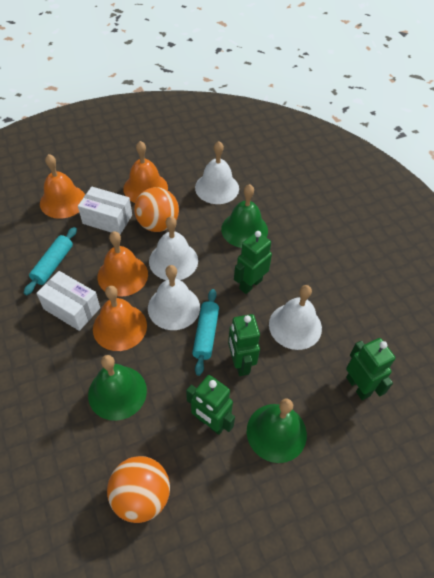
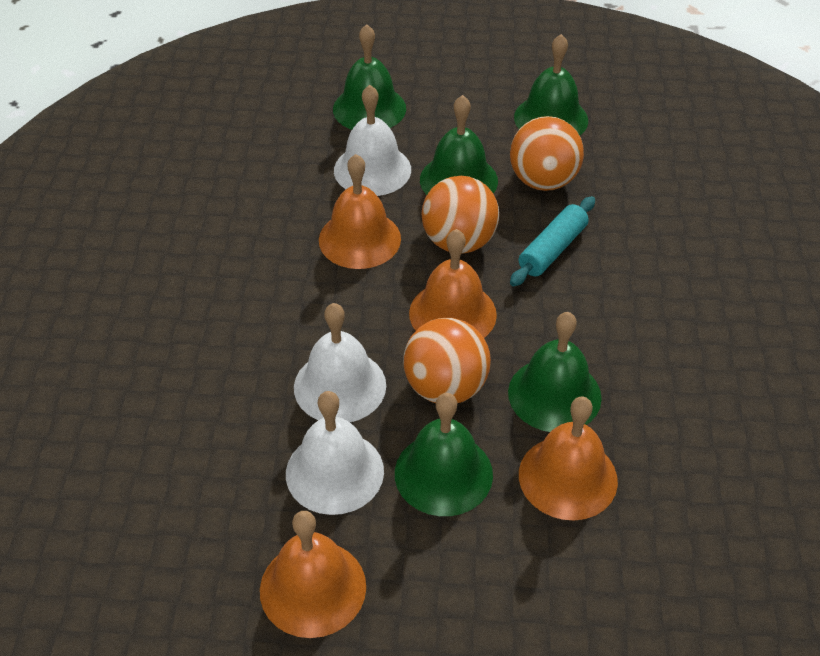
green bell: [88,355,147,421] [221,184,268,248] [247,399,307,463] = 3 -> [333,24,406,130] [395,393,493,516] [420,95,498,195] [508,312,602,432] [514,34,588,136] = 5
green robot: [186,375,235,435] [228,314,260,376] [234,231,272,294] [346,338,395,400] = 4 -> none = 0
orange ball: [107,456,170,523] [134,187,179,232] = 2 -> [403,318,491,403] [422,176,499,253] [510,116,584,191] = 3
turquoise rolling pin: [24,227,77,295] [192,289,219,376] = 2 -> [510,196,595,286] = 1
white bell: [148,265,200,330] [149,216,198,280] [195,141,239,204] [269,285,322,350] = 4 -> [286,391,384,515] [294,303,386,422] [334,85,411,196] = 3
white box: [36,271,100,331] [78,187,132,235] = 2 -> none = 0

